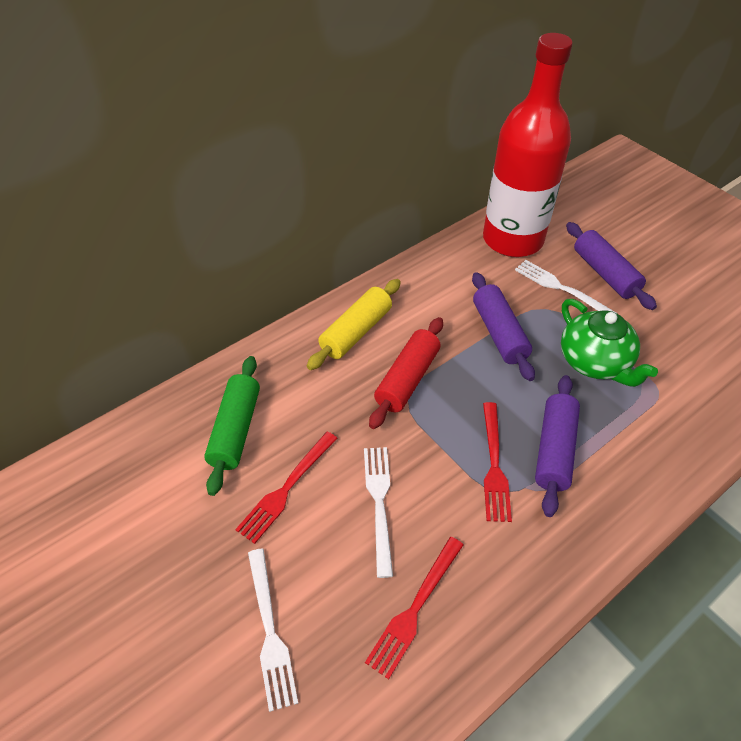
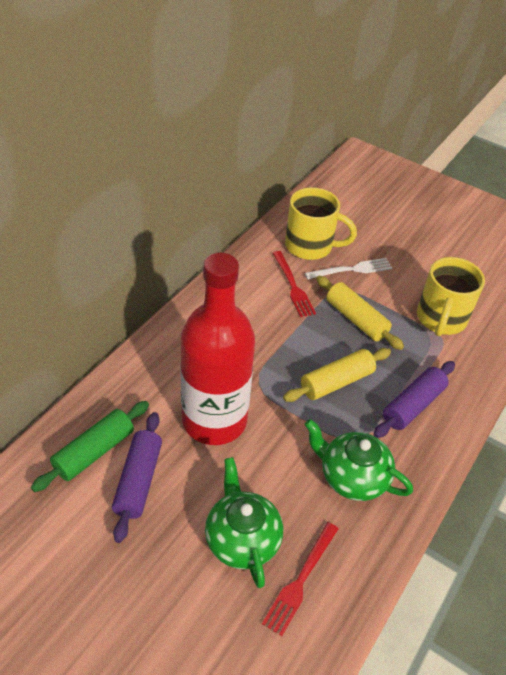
green teapot: [561,299,658,387] = 1 -> [205,457,283,588] [305,419,413,501] = 2
purple rolling pin: [472,272,535,381] [535,375,580,517] [566,222,657,310] = 3 -> [112,412,162,543] [374,361,455,438] = 2
red fork: [235,431,338,544] [365,537,464,679] [483,402,512,522] = 3 -> [262,522,339,636] [273,251,316,317] = 2
red rolling pin: [369,317,443,429] = 1 -> none = 0
white fork: [248,548,298,712] [364,447,393,578] [515,260,618,314] = 3 -> [305,258,392,279] = 1
yellow mug: none = 0 -> [285,187,357,260] [417,257,485,336] = 2
yellow rolling pin: [307,279,401,370] = 1 -> [283,348,391,402] [316,276,404,350] = 2

